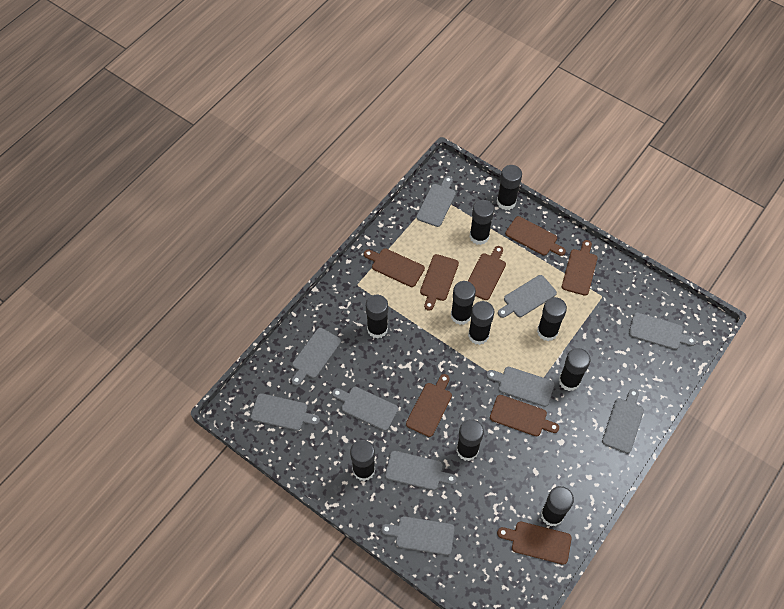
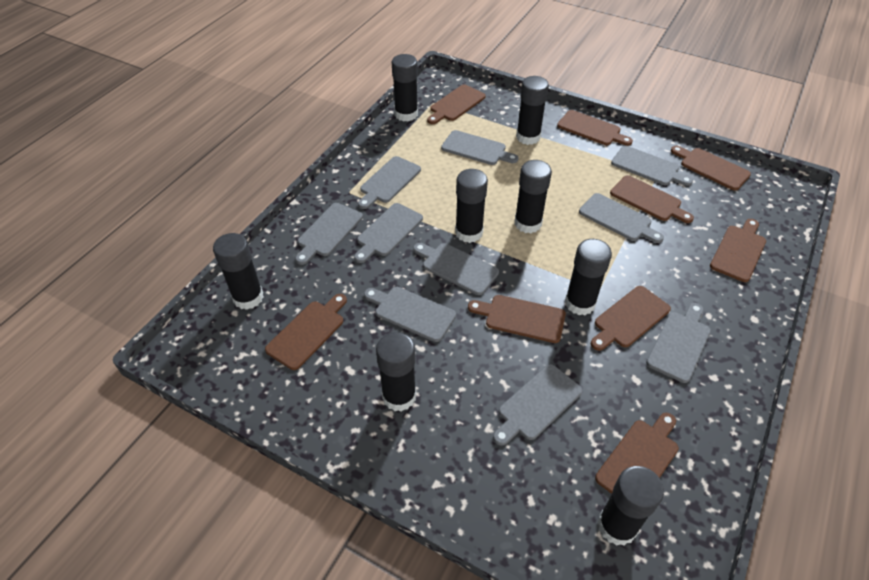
black glue stick: [350,440,375,481] [366,295,388,339] [451,281,476,325] [456,419,484,461] [468,301,494,345] [470,200,494,245] [497,165,522,210] [537,297,567,341] [541,486,574,526] [559,348,590,391] = 10 -> [213,233,264,310] [376,332,416,412] [392,54,418,122] [455,169,488,243] [514,160,552,233] [516,76,549,145] [565,239,612,315] [598,466,664,546] = 8
brown cutting board: [364,248,425,287] [406,374,452,437] [420,254,459,311] [468,246,506,300] [490,395,559,436] [497,521,572,565] [505,216,566,256] [562,240,597,296] = 8 -> [265,294,347,370] [427,84,486,124] [468,295,566,343] [557,110,633,146] [591,286,671,351] [595,413,679,494] [610,175,694,223] [671,146,751,191] [710,219,766,282] = 9

